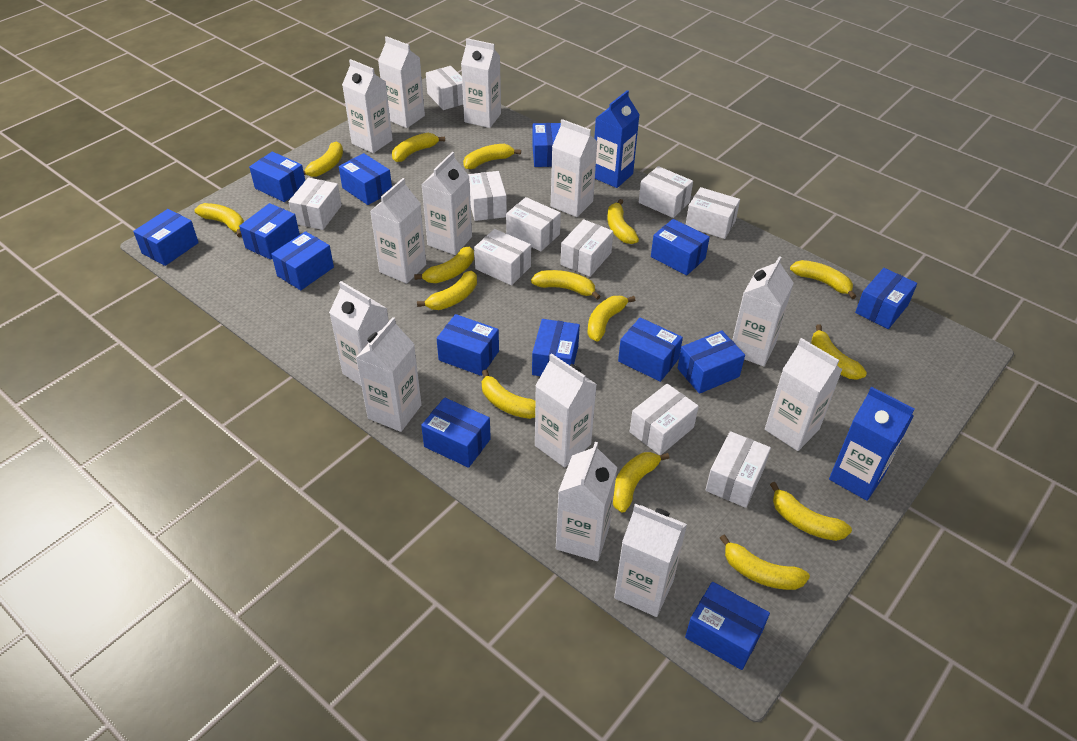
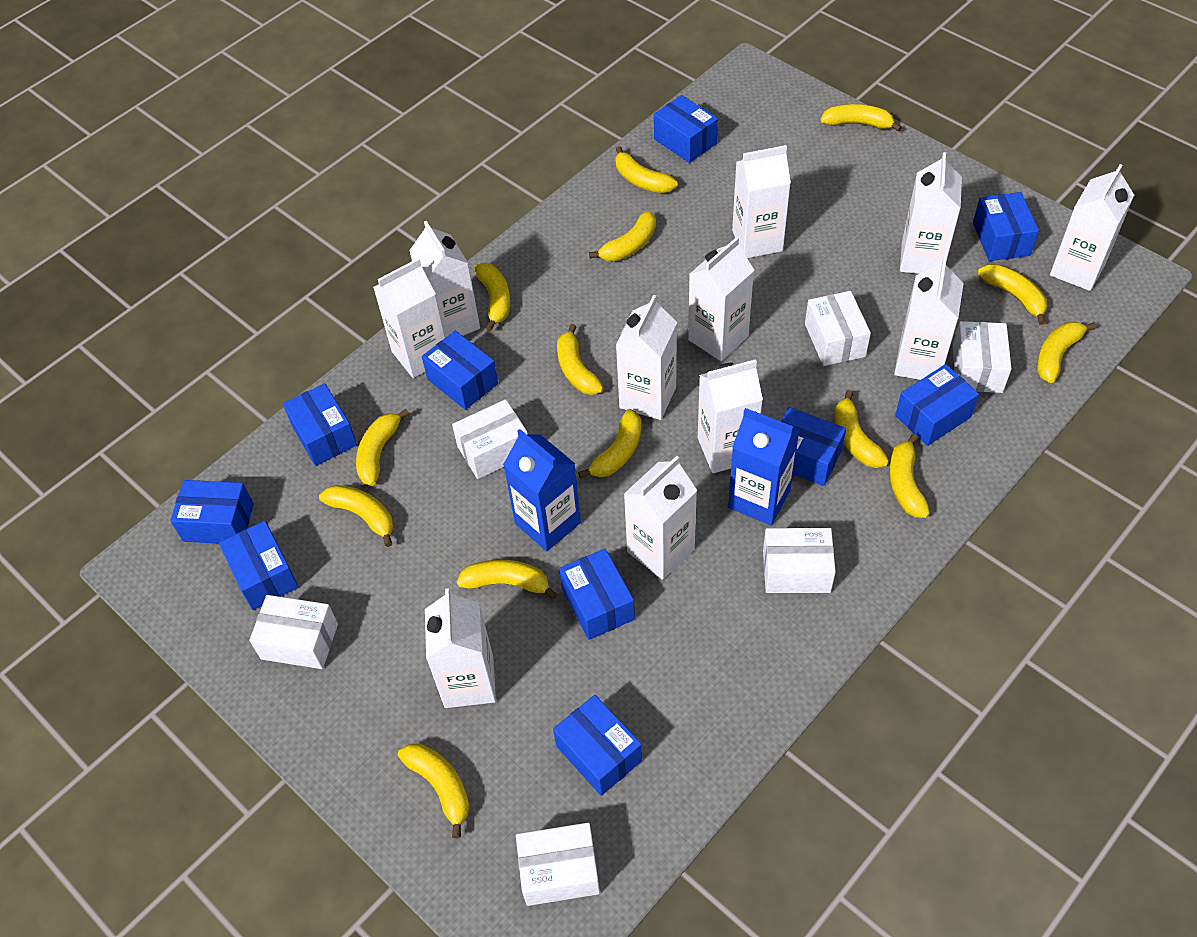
blue box: [133,209,199,266] [239,203,300,260] [249,152,305,202] [271,231,334,290] [339,153,392,205] [421,398,491,468] [437,314,499,376] [532,123,561,167] [532,319,580,376] [618,317,683,382] [651,219,710,275] [677,330,745,394] [685,582,770,670] [855,268,917,329] = 14 -> [170,480,254,544] [219,521,299,610] [283,383,357,466] [422,331,498,410] [553,695,642,796] [559,549,635,640] [654,95,718,163] [781,407,846,486] [895,364,979,446] [973,192,1039,261] = 10
white box: [288,178,342,230] [426,66,463,110] [468,171,507,221] [474,229,531,285] [506,197,561,251] [560,219,613,277] [630,384,699,455] [639,166,693,218] [686,187,740,239] [705,431,771,508] = 10 -> [249,595,338,669] [452,399,528,479] [516,823,600,906] [763,528,836,593] [805,291,871,366] [953,321,1011,393] = 6
white carton: [329,281,389,386] [342,59,393,153] [356,317,422,432] [370,178,426,284] [378,36,425,128] [421,152,472,255] [461,38,501,128] [535,353,597,468] [551,119,597,217] [556,442,617,561] [614,504,687,617] [732,256,794,366] [765,338,843,451] = 13 -> [373,258,445,378] [409,221,480,338] [425,588,496,708] [616,295,677,420] [624,456,697,580] [688,237,754,361] [698,359,763,473] [732,145,791,258] [894,257,964,380] [900,152,962,274] [1050,164,1134,291] = 11
yellow banana: [194,203,244,237] [304,141,343,177] [392,133,445,162] [414,247,474,283] [417,271,477,310] [463,144,521,169] [482,370,535,419] [531,270,601,300] [587,296,635,342] [607,199,639,244] [613,452,670,513] [720,535,810,590] [770,482,852,541] [790,260,856,299] [811,324,867,380] = 15 -> [319,485,393,547] [356,409,409,486] [398,744,470,838] [457,560,557,600] [474,263,510,331] [557,324,604,395] [578,409,642,478] [589,211,656,261] [615,146,678,193] [821,104,902,132] [834,390,889,468] [889,434,930,518] [978,264,1047,325] [1037,322,1096,383] = 14

